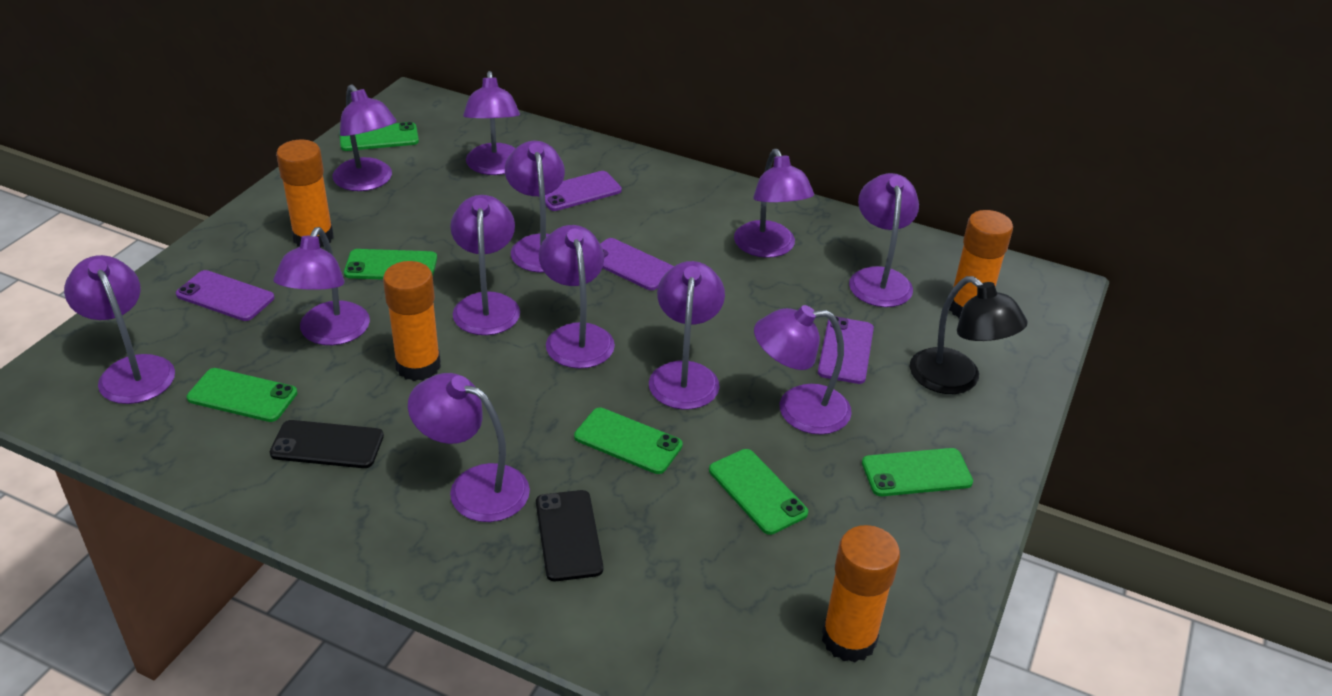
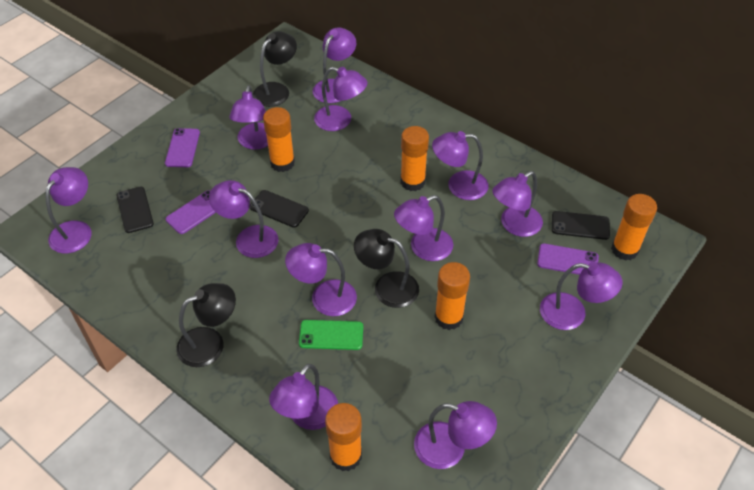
black lamp: [910,276,1028,394] = 1 -> [176,283,236,367] [253,31,297,107] [354,229,419,308] = 3
black phone: [270,420,384,468] [536,490,603,581] = 2 -> [116,187,154,233] [250,190,309,228] [552,211,610,240] = 3
green phone: [187,368,297,422] [339,122,419,151] [344,249,437,280] [574,408,683,474] [709,449,808,535] [862,448,973,496] = 6 -> [299,320,363,350] = 1
orange glue stick: [276,140,334,247] [383,261,441,381] [822,525,900,663] [949,210,1013,318] = 4 -> [263,107,295,172] [325,403,362,471] [401,126,429,191] [434,262,470,330] [611,194,657,261] = 5
purple phone: [176,270,274,321] [538,171,622,211] [600,238,674,290] [818,316,874,384] = 4 -> [165,128,200,167] [165,190,216,234] [537,243,599,275] = 3

